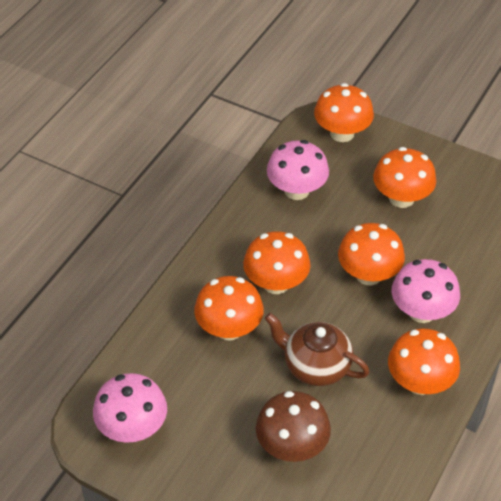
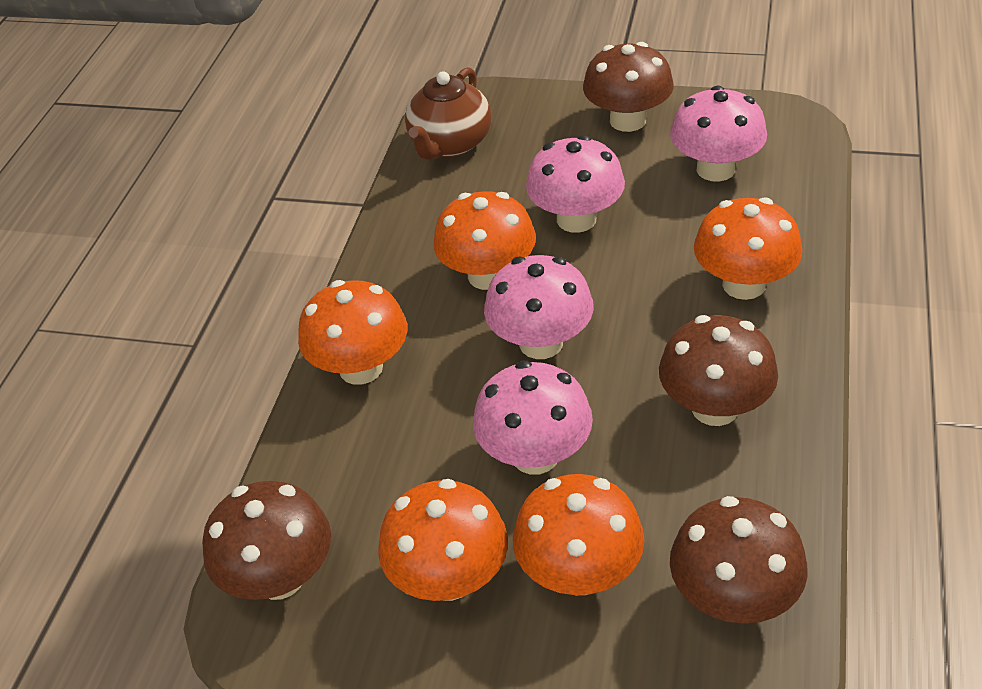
brown mushroom: [256,391,331,462] = 1 -> [202,481,331,600] [583,42,674,132] [659,315,778,426] [670,496,808,624] = 4
orange mushroom: [194,276,264,341] [243,231,310,294] [314,83,374,142] [338,223,405,285] [373,147,436,208] [388,328,460,395] = 6 -> [298,280,407,385] [378,479,508,601] [433,191,536,290] [513,474,644,595] [694,197,802,300] = 5
pink mushroom: [93,373,167,443] [267,140,329,200] [392,259,460,323] = 3 -> [473,361,593,475] [484,255,594,359] [526,135,625,233] [670,85,767,182] = 4

